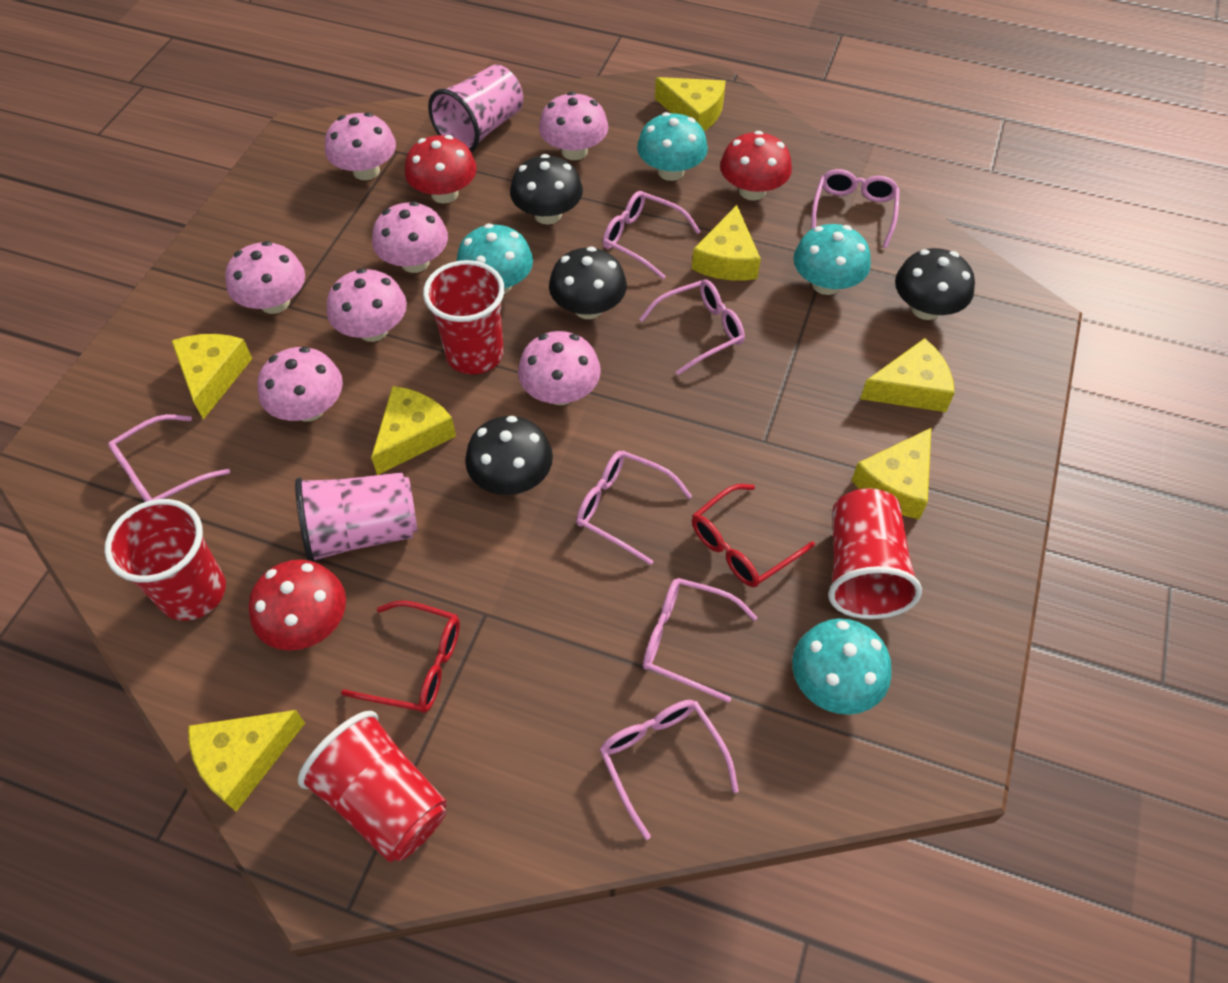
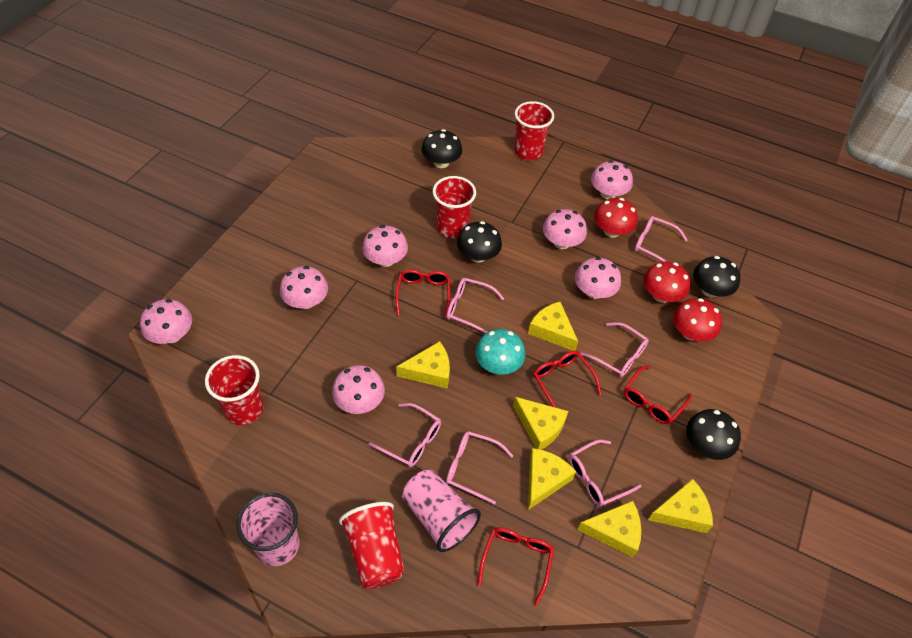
pink glasses: [108,414,230,502] [576,451,692,565] [600,700,739,840] [603,191,701,279] [639,280,745,375] [643,578,758,703] [811,169,900,248] = 7 -> [369,403,441,467] [446,431,513,505] [447,278,504,334] [569,440,641,506] [581,322,649,377] [635,216,687,262] = 6
red glasses: [341,601,460,713] [692,484,815,587] = 2 -> [395,269,451,318] [478,527,554,606] [533,351,602,408] [624,366,692,424] = 4
turquoise mushroom: [457,224,533,294] [637,112,708,181] [792,619,891,715] [794,224,871,295] = 4 -> [475,329,525,374] = 1
yellow cheese: [171,334,252,420] [188,710,305,812] [371,386,456,475] [655,77,726,131] [692,205,761,281] [851,428,931,519] [860,338,954,412] = 7 -> [396,341,450,389] [513,397,568,449] [528,302,578,351] [528,448,576,510] [577,501,641,558] [648,479,713,533] = 6

